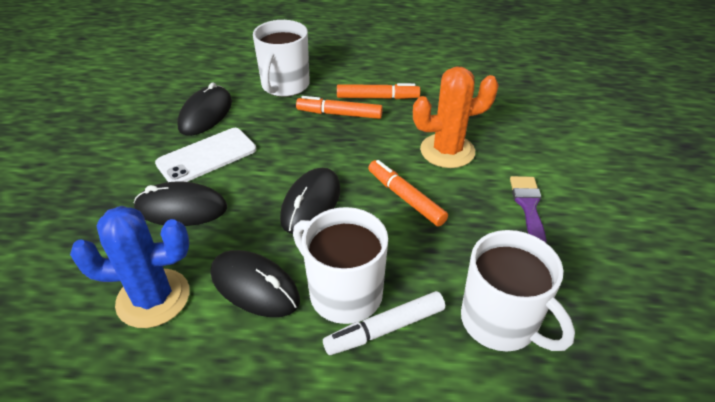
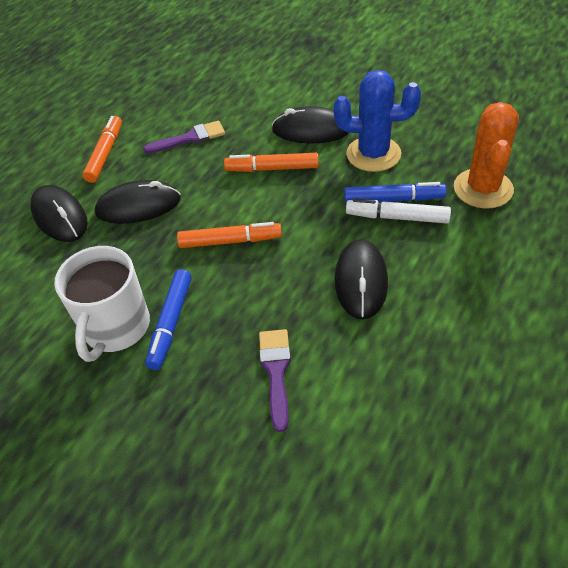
blue marker: none = 0 -> [145,269,192,370] [344,182,446,203] = 2
purple brush: [510,176,546,242] = 1 -> [143,121,225,154] [259,329,291,432] = 2
white mug: [253,20,310,97] [293,207,388,324] [461,230,575,352] = 3 -> [54,246,150,362] = 1
white phone: [155,128,256,182] = 1 -> none = 0

